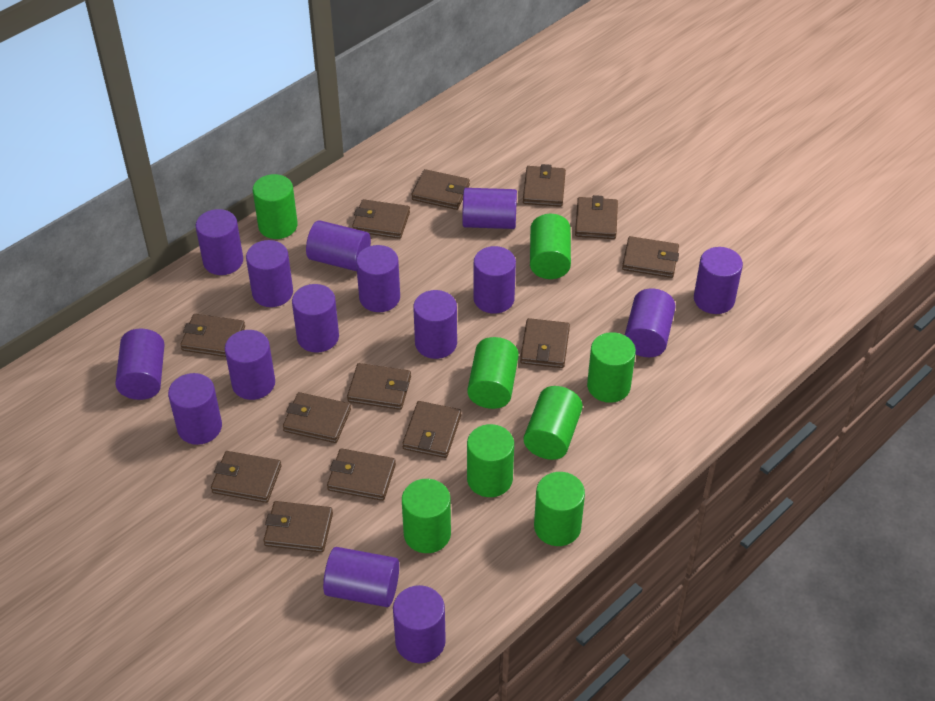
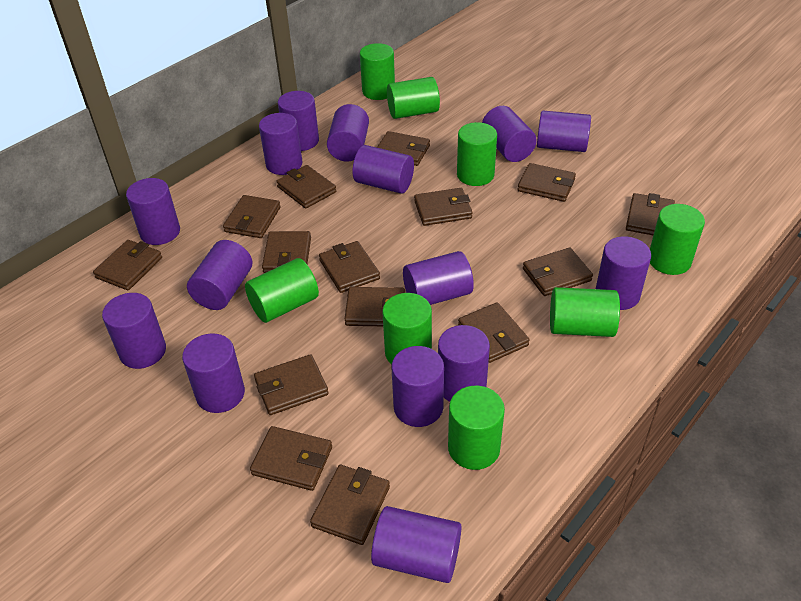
brown wallet: [180,314,245,357] [211,451,281,503] [264,501,333,553] [283,392,351,443] [327,448,396,501] [347,363,411,410] [352,199,410,239] [402,401,461,458] [411,169,470,210] [520,318,570,368] [523,164,566,207] [575,195,618,239] [622,236,679,278] = 13 -> [93,240,162,290] [223,195,281,238] [250,426,332,491] [254,354,329,415] [262,231,311,273] [276,165,336,209] [310,465,390,545] [319,241,380,293] [345,287,405,326] [377,131,430,166] [414,188,473,226] [458,302,530,363] [518,163,576,202] [523,248,593,296] [626,193,675,235] = 15

